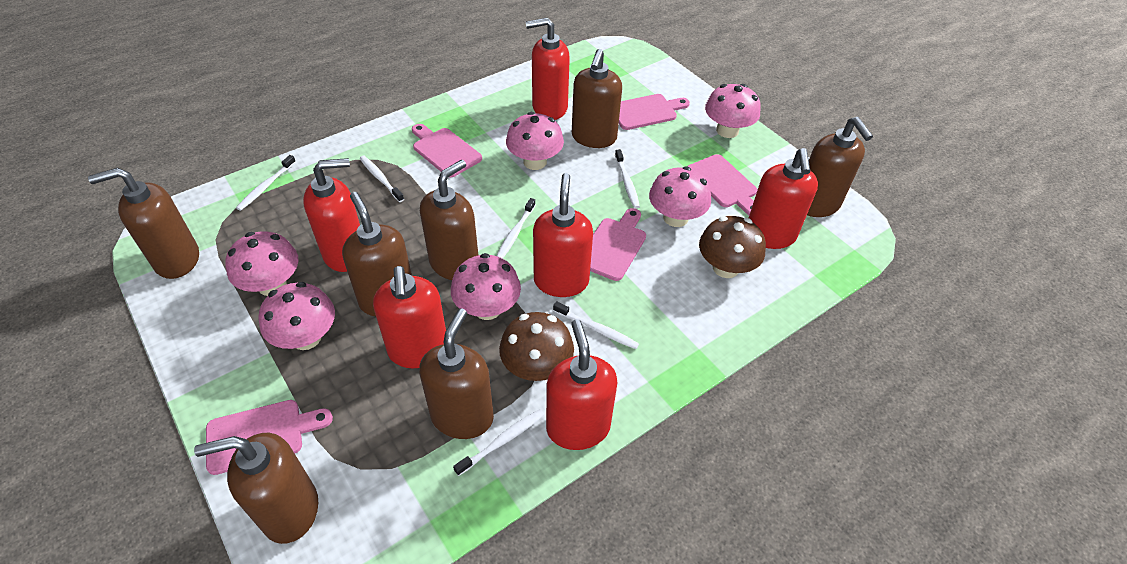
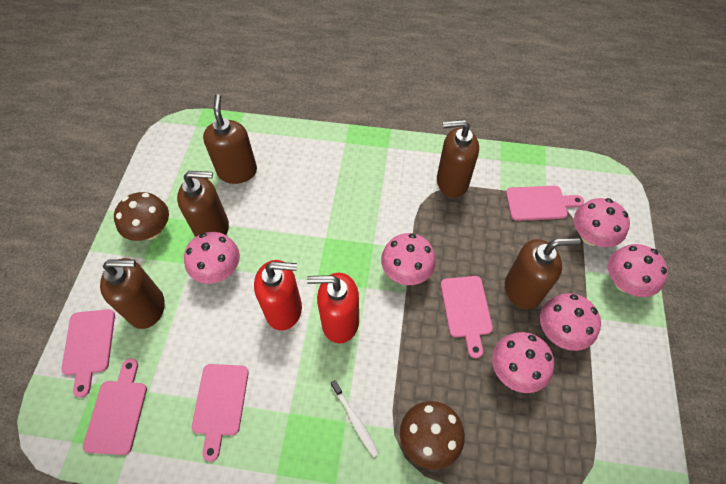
brown soap dispenser: [88,168,199,279] [194,433,318,544] [342,192,412,316] [419,309,494,439] [420,160,478,280] [572,49,622,148] [807,117,873,217] = 7 -> [100,258,165,329] [177,171,229,237] [203,94,257,184] [437,120,479,198] [505,238,581,310] = 5
red soap dispenser: [303,158,360,272] [373,266,446,368] [526,18,570,120] [533,173,593,297] [546,319,618,450] [749,148,818,249] = 6 -> [254,260,302,331] [307,273,359,343] = 2
white toothbrush: [236,155,296,211] [360,156,404,202] [453,409,544,476] [497,198,535,259] [553,301,639,349] [615,149,640,209] = 6 -> [331,380,379,457] = 1

